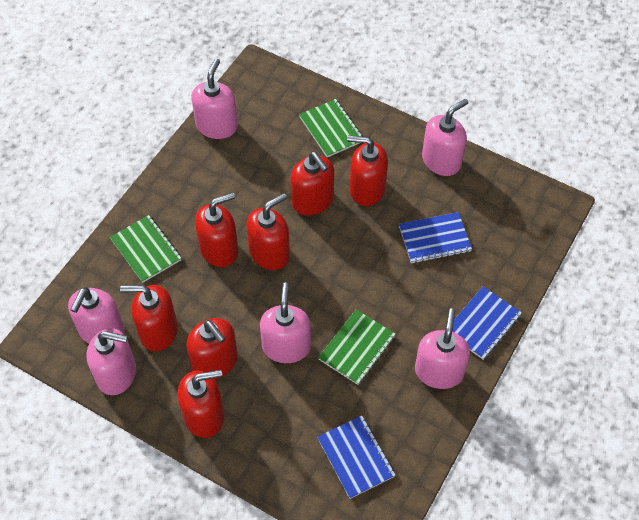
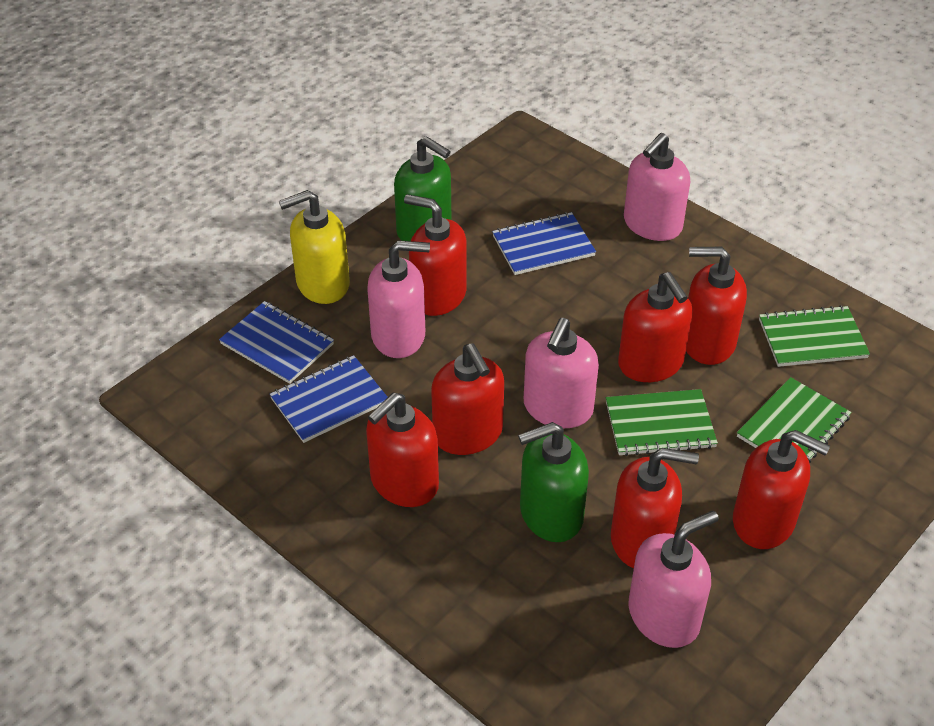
green soap dispenser: none = 0 -> [394,136,451,241] [518,422,589,542] = 2
pink soap dispenser: [68,287,125,344] [87,328,136,395] [191,58,238,139] [260,282,311,363] [415,309,470,389] [422,99,468,176] = 6 -> [367,240,430,358] [524,318,599,428] [624,133,690,241] [628,511,719,648] = 4
yellow soap dispenser: none = 0 -> [279,190,350,304] = 1

